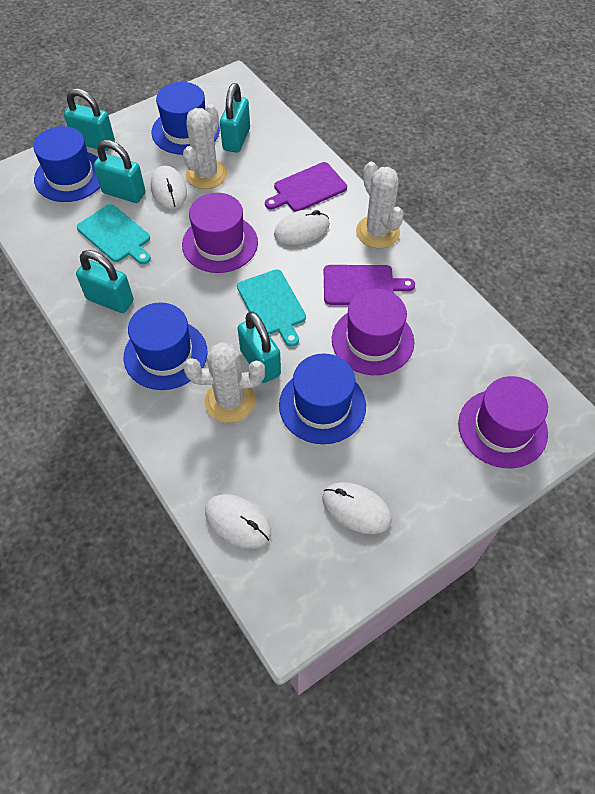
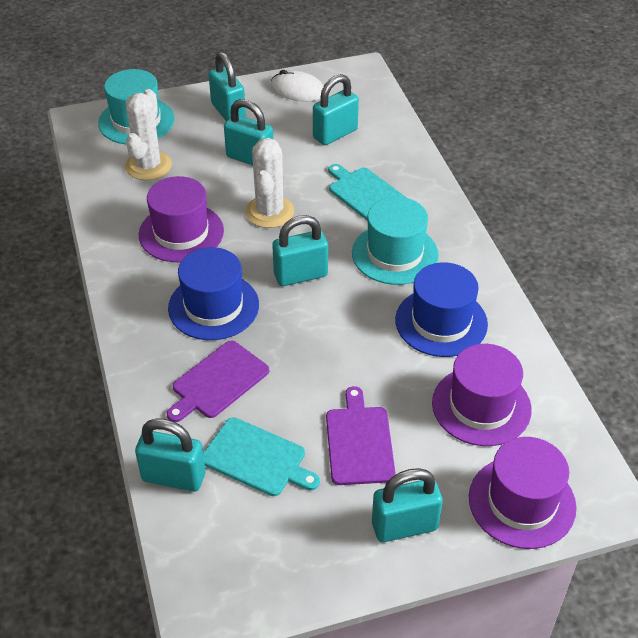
blue hat: [33,126,100,202] [124,302,208,390] [152,82,220,155] [279,353,366,444] = 4 -> [168,247,259,340] [395,262,488,357] = 2
turquoise hat: none = 0 -> [98,69,175,145] [352,197,439,285] = 2
turquoise padlock: [64,89,115,151] [76,250,134,313] [94,140,146,203] [220,83,250,153] [238,311,281,383] = 5 -> [135,418,206,492] [209,52,246,121] [224,99,273,165] [272,215,328,286] [313,74,359,145] [372,468,443,542] = 6
white cactus: [183,104,227,189] [184,342,265,423] [356,162,404,248] = 3 -> [125,89,172,180] [246,138,294,228] = 2
white mouse: [151,165,187,209] [205,494,271,549] [274,209,330,245] [322,482,392,534] = 4 -> [270,70,324,101] = 1

